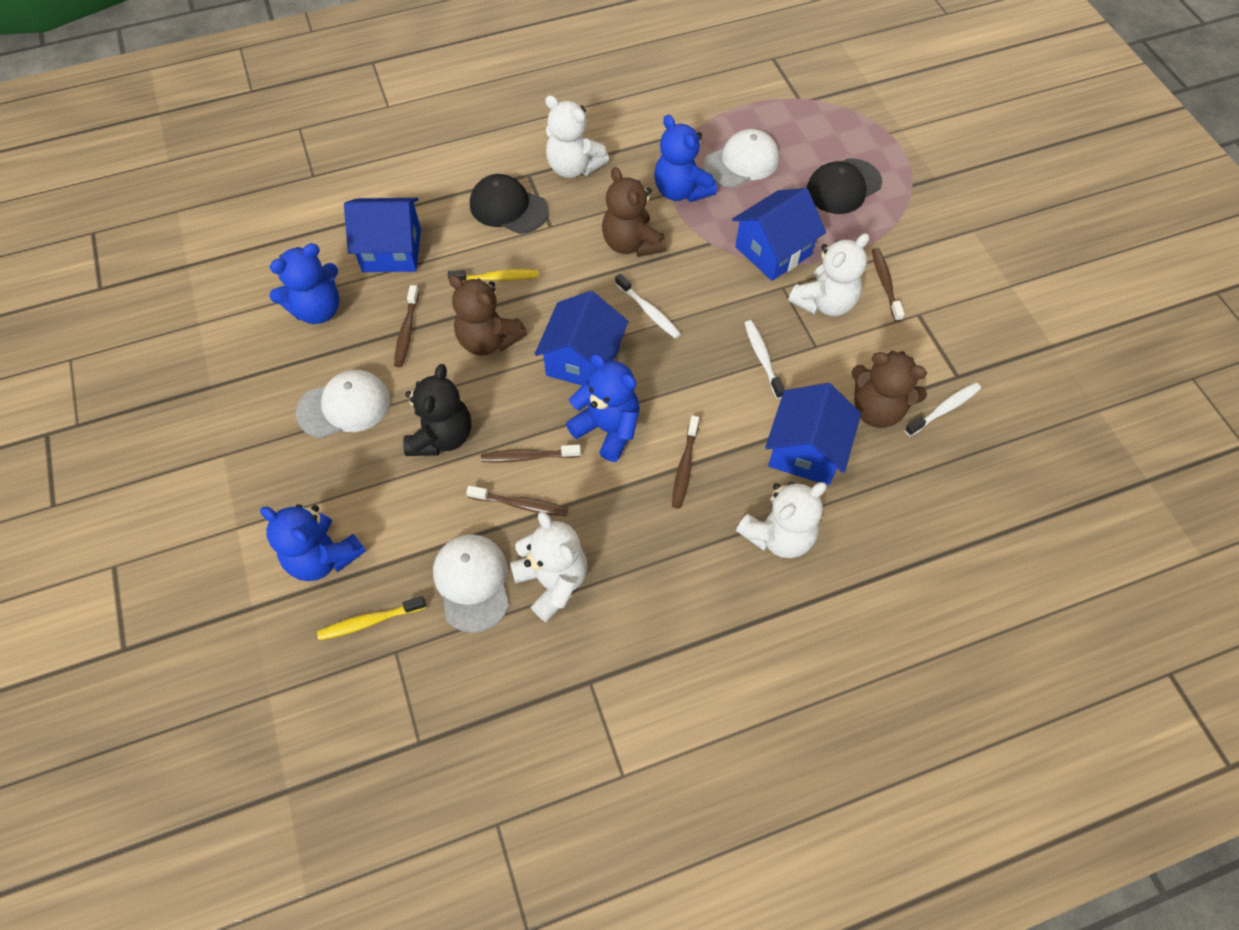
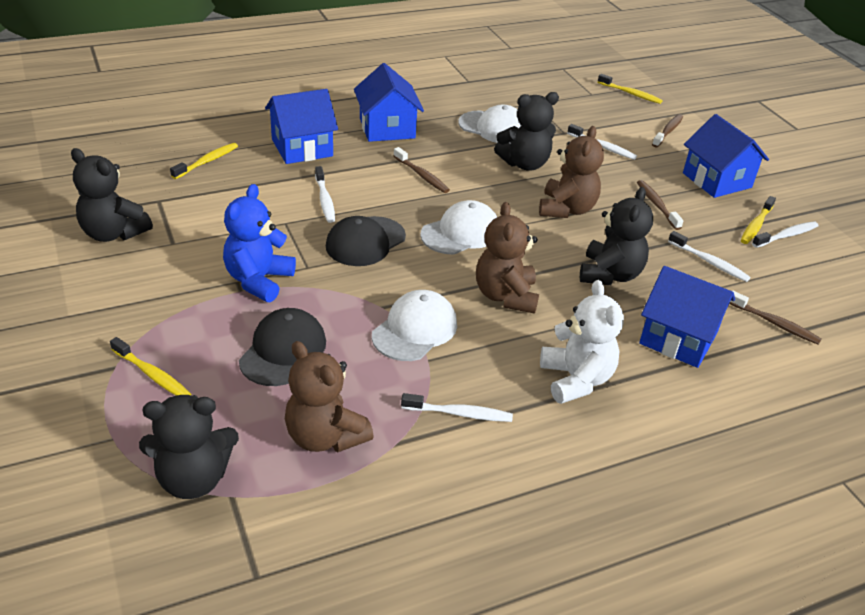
black teddy bear: [403,364,471,456] = 1 -> [71,148,153,242] [139,395,239,499] [494,92,559,171] [580,187,653,285] = 4
blue teddy bear: [260,504,366,581] [270,243,340,324] [566,354,640,462] [654,115,717,202] = 4 -> [223,184,296,302] = 1
brown toothbrush: [394,285,419,367] [466,485,568,516] [481,445,581,463] [672,415,699,508] [872,248,905,322] = 5 -> [394,147,450,193] [637,180,684,230] [652,114,683,148] [729,290,822,344] = 4
white teddy bear: [510,511,588,622] [545,95,609,178] [736,481,827,558] [788,233,869,316] = 4 -> [540,280,624,404] = 1
white toothbrush: [615,273,681,339] [745,320,785,399] [905,382,981,436] = 3 -> [315,166,335,223] [401,393,513,422] [567,124,637,160] [668,231,750,282] [752,221,819,248] = 5
yellow toothbrush: [317,596,426,640] [448,269,539,282] = 2 -> [110,337,191,396] [170,143,238,179] [598,74,663,104] [741,196,776,244] = 4

